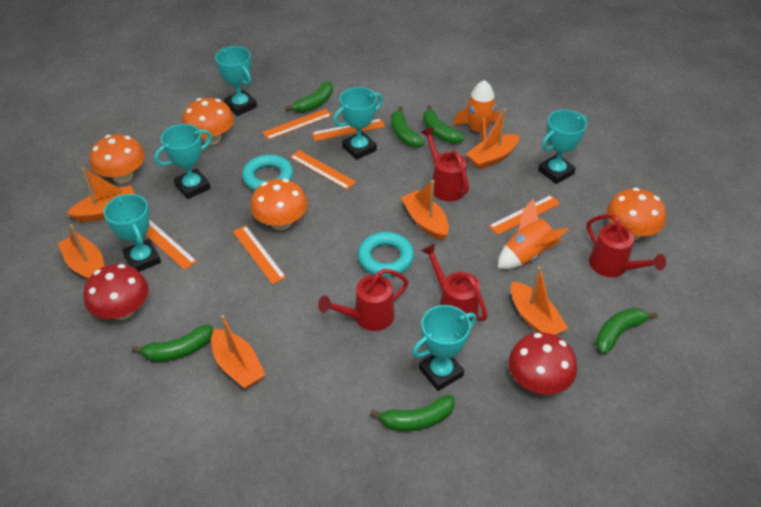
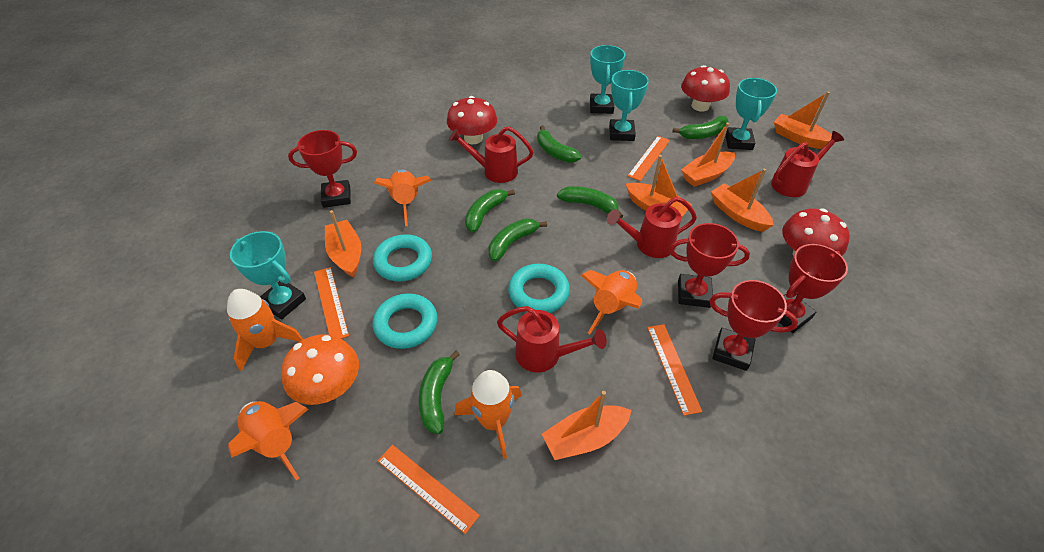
orange mushroom: [90,134,145,183] [182,98,234,145] [250,179,308,230] [607,187,666,240] = 4 -> [281,334,359,405] = 1
orange rocket: [453,80,499,141] [498,199,569,269] = 2 -> [227,289,304,371] [228,401,308,481] [374,170,432,226] [455,370,522,459] [581,270,642,334] = 5
orange ruler: [146,220,197,270] [233,225,286,284] [262,109,332,140] [290,150,356,190] [312,119,385,141] [489,195,561,235] = 6 -> [314,267,349,339] [378,445,480,534] [628,136,670,181] [647,324,702,416] = 4
red mushroom: [83,264,149,320] [508,333,577,394] = 2 -> [447,96,497,144] [681,65,730,112] [782,209,850,256] = 3
red trophy: none = 0 -> [288,130,357,208] [669,223,750,308] [709,280,798,371] [779,244,848,333] = 4
turquoise ring: [242,155,293,191] [358,232,414,277] = 2 -> [372,293,438,349] [373,234,432,281] [508,264,570,313] = 3
turquoise trophy: [104,194,161,272] [154,124,212,199] [215,46,257,116] [333,87,383,160] [412,305,476,391] [538,110,587,184] = 6 -> [230,231,306,320] [590,45,625,114] [609,70,649,141] [725,78,777,150] = 4

